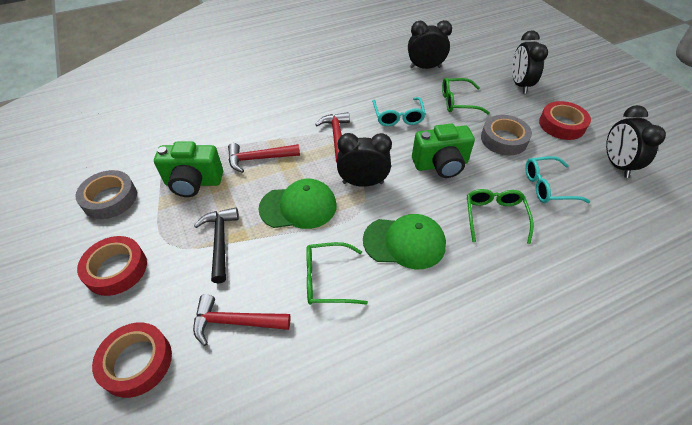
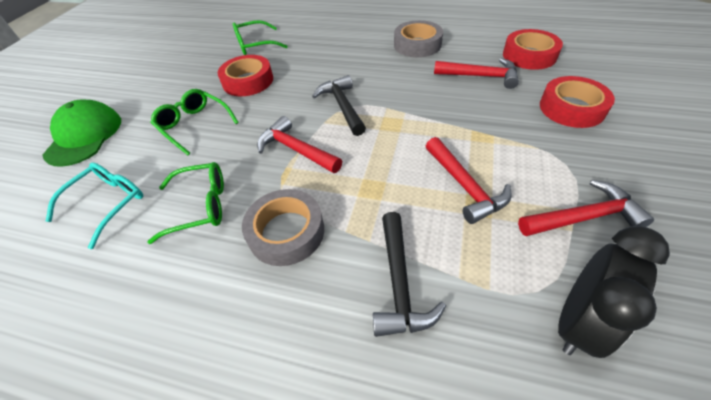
black clock: [337,133,392,187] [408,20,452,69] [512,30,548,93] [606,105,666,178] = 4 -> [558,226,670,358] = 1
black hammer: [194,207,239,283] = 1 -> [312,75,366,136] [373,212,446,337] = 2
green camera: [154,142,223,197] [412,124,475,178] = 2 -> none = 0
green cap: [258,179,337,229] [363,214,446,270] = 2 -> [42,100,121,167] = 1
red hammer: [193,294,291,346] [228,143,300,173] [315,112,350,162] = 3 -> [257,116,342,173] [426,137,511,224] [434,58,519,89] [518,180,654,236] = 4
turquoise glasses: [372,97,426,126] [525,156,591,203] = 2 -> [46,163,143,249] = 1

